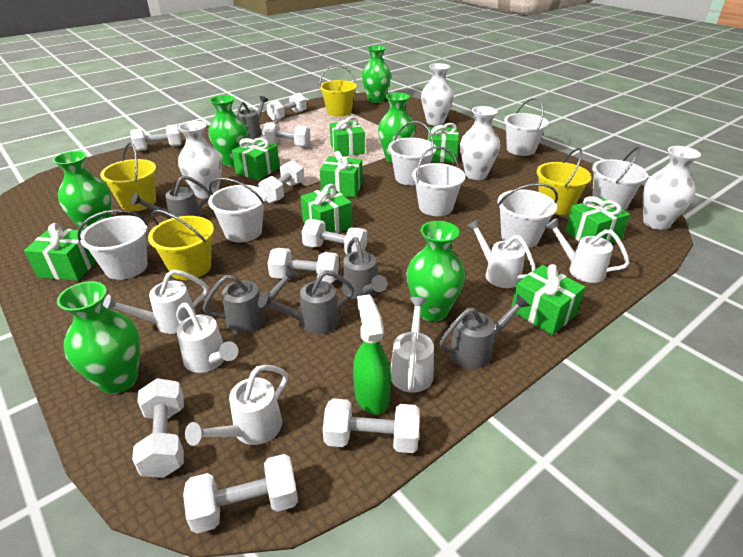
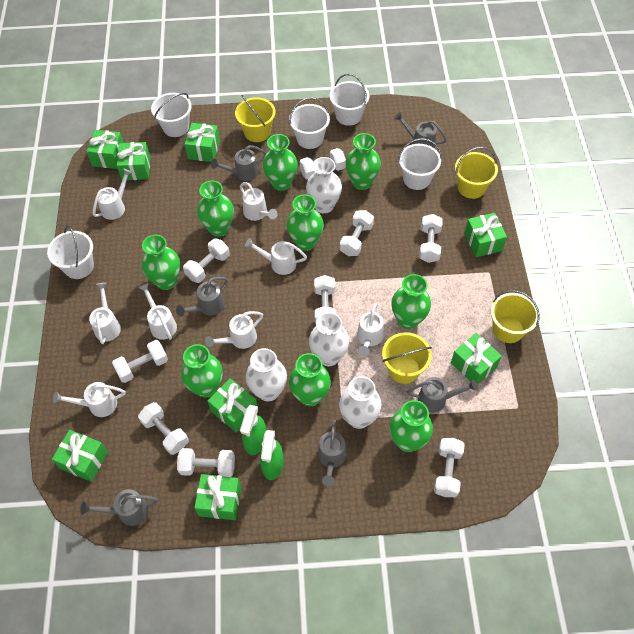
green spray bottle: [353,294,391,415] = 1 -> [240,405,266,455] [260,430,284,480] = 2
green vase: [53,151,111,231] [57,281,140,394] [208,95,247,166] [362,45,391,103] [378,92,415,162] [406,221,465,322] = 6 -> [142,235,180,290] [181,344,223,398] [197,180,234,237] [262,134,298,191] [287,195,324,251] [289,353,331,406] [345,133,381,190] [390,400,433,452] [391,274,431,329] = 9
white bucket: [77,210,148,280] [208,178,266,242] [388,121,436,185] [412,146,465,216] [497,183,558,248] [504,98,549,156] [592,147,648,210] = 7 -> [47,225,94,279] [151,93,192,137] [289,97,330,149] [329,74,370,126] [398,138,442,190] = 5
white watering can: [103,269,208,334] [176,303,238,373] [185,365,288,446] [391,297,434,392] [467,219,536,288] [545,218,630,283] = 6 -> [53,382,125,417] [89,283,121,344] [93,168,133,220] [139,283,177,340] [206,311,263,349] [240,182,277,221] [245,238,307,275] [357,303,384,357] = 8

